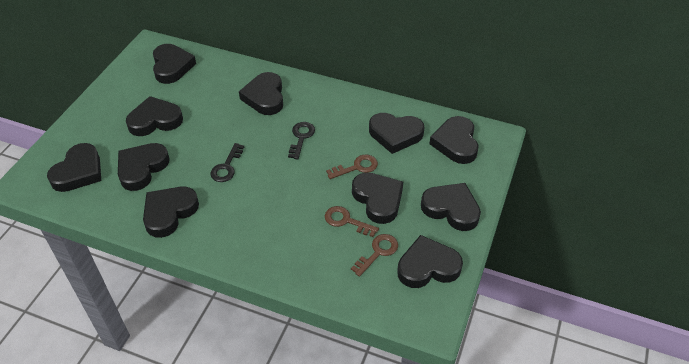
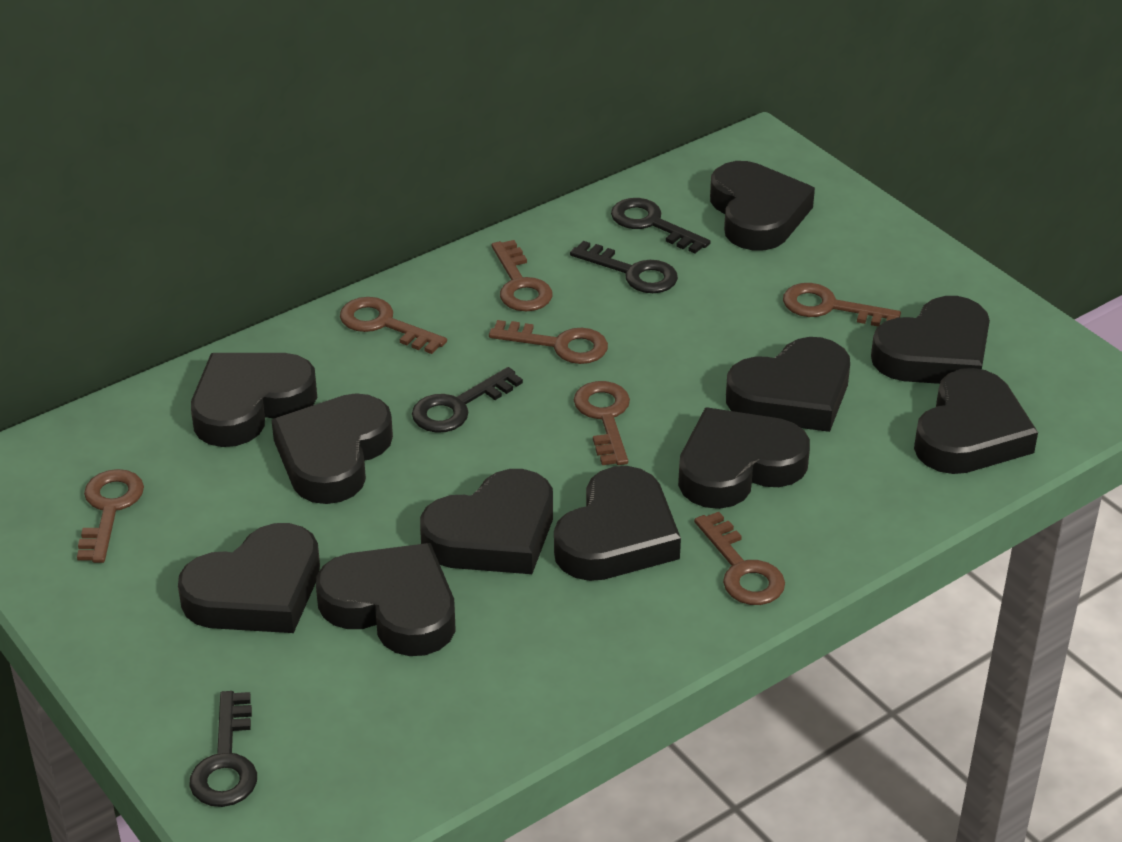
black key: [210,143,244,182] [288,122,315,159] = 2 -> [189,691,257,807] [412,367,523,433] [570,241,678,293] [611,198,711,254] = 4
brown key: [325,206,379,237] [326,154,378,179] [351,234,398,277] = 3 -> [77,469,144,563] [340,297,447,354] [489,320,608,364] [492,240,552,311] [574,381,630,465] [694,512,785,605] [783,283,901,326] = 7

